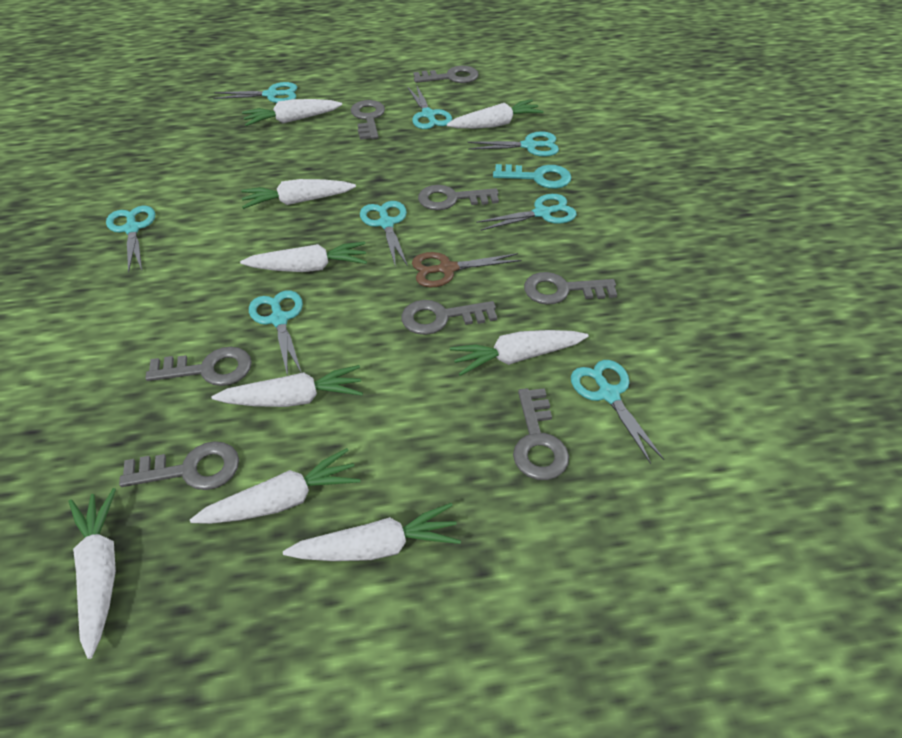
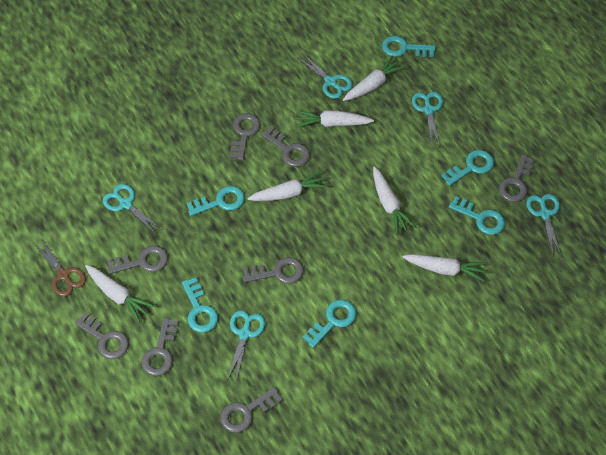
turquoise key: [493,164,572,189] = 1 -> [182,277,218,333] [186,186,245,216] [303,300,356,348] [382,36,436,57] [441,150,494,186] [449,196,505,235] = 6
turquoise scissors: [106,206,155,273] [213,82,297,103] [249,290,303,376] [360,201,408,268] [407,85,452,129] [468,131,559,157] [476,194,577,231] [571,360,664,464] = 8 -> [103,184,163,235] [227,310,265,381] [298,54,353,99] [412,92,443,147] [526,194,561,256] = 5
white carrot: [69,488,116,659] [190,448,360,524] [211,365,363,407] [240,241,367,272] [241,179,356,209] [242,99,342,126] [283,503,461,561] [447,99,544,129] [450,330,589,376] = 9 -> [85,265,154,322] [247,170,328,201] [296,110,374,128] [343,55,406,101] [373,167,416,235] [402,254,487,282] = 6

